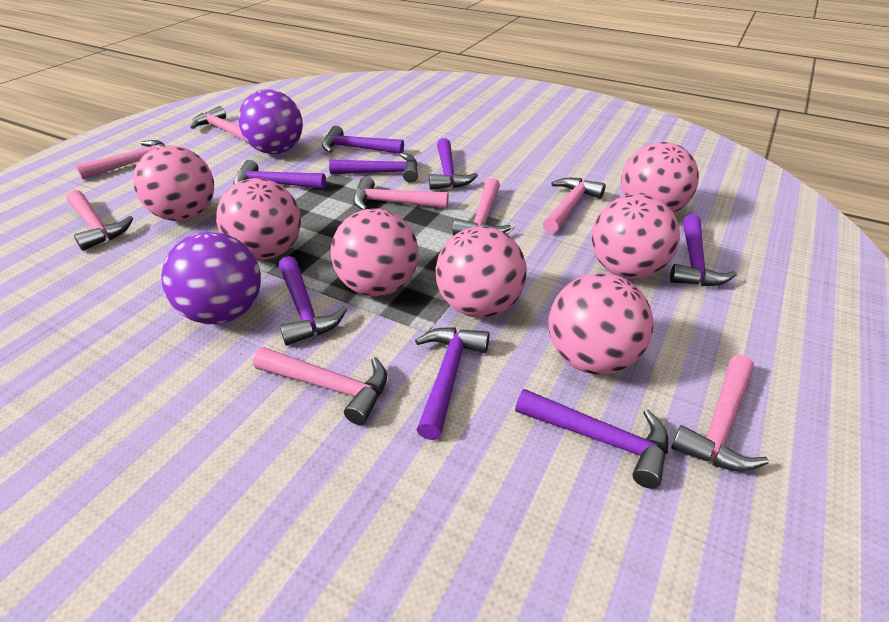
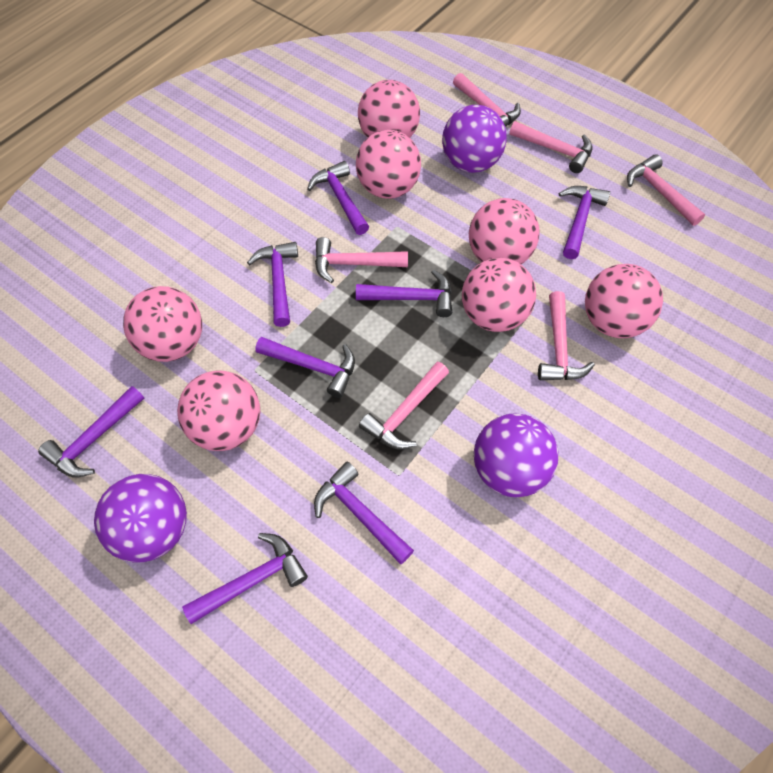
pink hammer: [66,190,133,251] [75,140,166,180] [191,106,247,142] [253,347,387,425] [353,176,449,210] [453,178,511,235] [543,178,606,234] [671,355,769,472] = 8 -> [315,237,408,283] [359,362,449,449] [453,73,521,127] [509,121,592,173] [538,291,595,380] [627,154,705,226] = 6
purple ball: [161,232,261,324] [238,89,303,154] = 2 -> [94,474,187,562] [442,105,507,173] [474,413,558,497] = 3

